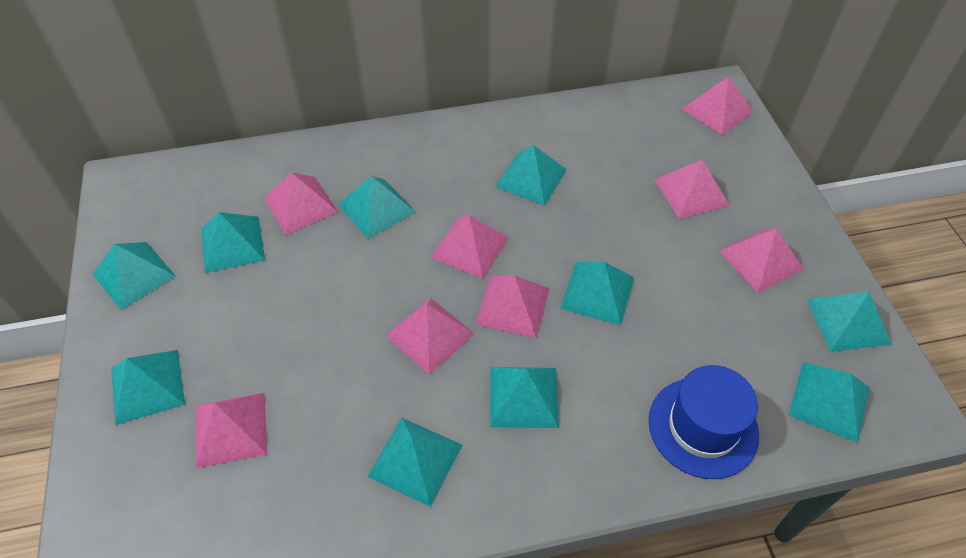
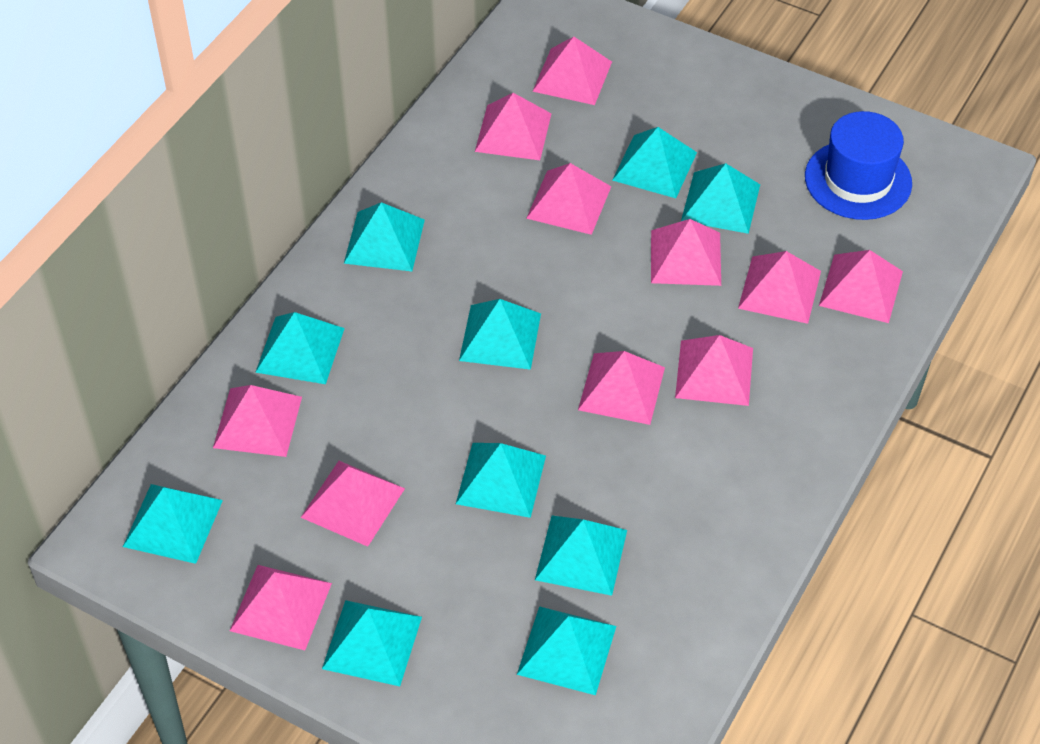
pink pyramid: [196,393,267,468] [264,172,338,235] [386,298,474,374] [430,215,509,279] [475,276,549,338] [655,160,729,219] [682,76,753,135] [719,228,804,293] = 8 -> [213,385,302,457] [230,565,332,650] [300,461,405,547] [475,93,552,160] [526,163,612,235] [532,37,612,105] [578,351,665,425] [651,219,721,286] [675,335,753,406] [738,251,821,324] [819,250,903,323] = 11

